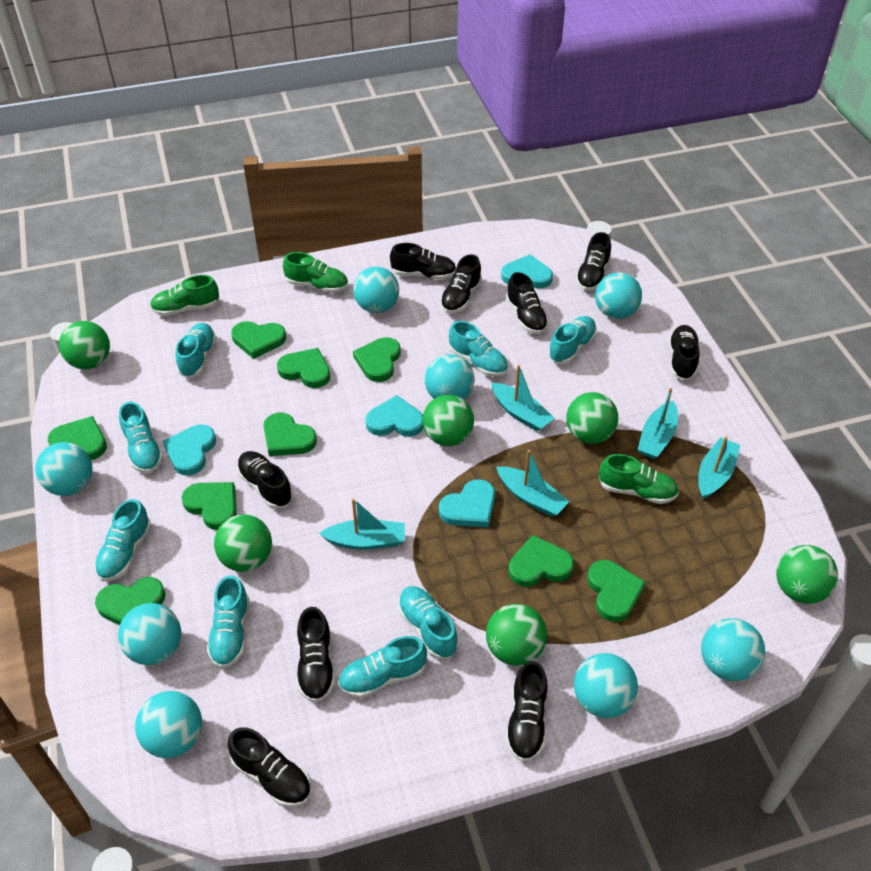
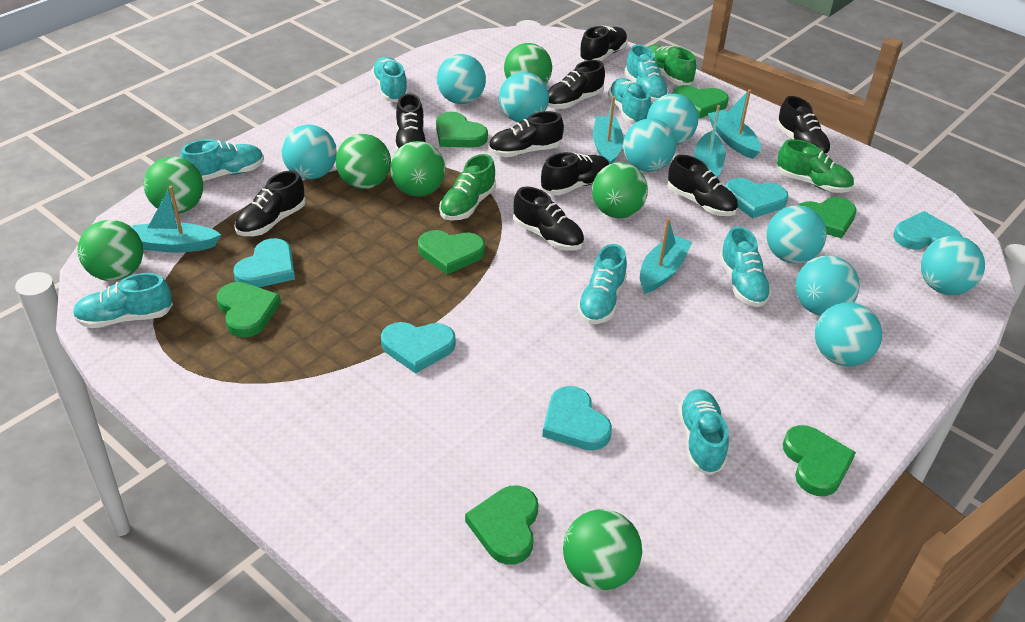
green ball: [59,321,110,369] [214,515,272,572] [422,395,474,446] [486,604,547,666] [566,392,618,444] [776,545,838,604] = 6 -> [78,220,143,281] [144,157,203,214] [336,134,391,189] [390,141,446,197] [504,43,552,84] [563,509,642,590] [592,162,648,218] = 7
green heart: [48,416,107,460] [95,577,166,625] [182,482,237,530] [231,321,286,359] [263,413,317,456] [277,348,330,388] [353,337,401,382] [509,535,574,587] [587,560,646,622] = 9 -> [217,282,281,338] [418,230,485,274] [436,112,488,148] [465,485,538,565] [672,85,729,119] [783,425,856,496] [798,197,856,239] = 7
turquoise ball: [35,442,92,496] [118,603,181,665] [135,691,202,758] [353,267,399,313] [425,354,474,400] [574,653,638,718] [595,272,642,319] [701,618,765,681] = 8 -> [282,124,337,180] [437,54,486,104] [499,72,549,122] [623,118,676,172] [647,94,698,145] [766,205,827,264] [796,255,860,316] [815,302,882,366] [921,236,985,295] = 9
turquoise heart: [163,425,216,475] [365,395,423,437] [439,479,495,527] [501,254,553,288] = 4 -> [233,238,295,287] [381,322,455,374] [542,386,612,450] [725,178,788,218] [893,211,962,249] = 5

